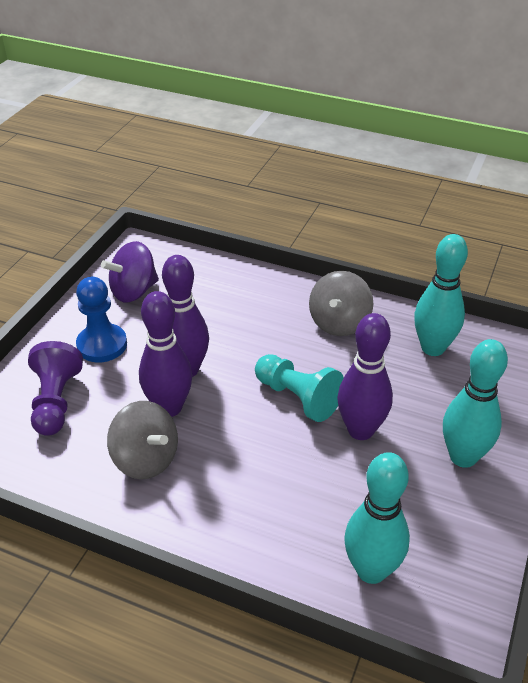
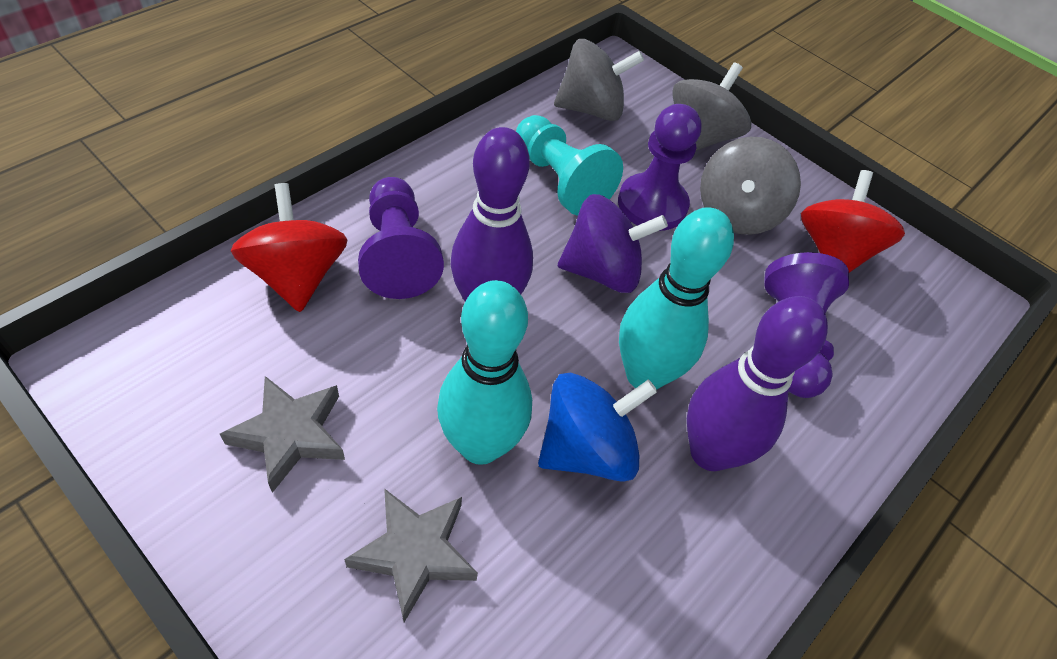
blue pawn: [76,277,127,363] = 1 -> none = 0
blue spinning top: none = 0 -> [538,373,657,481] = 1
grey spinning top: [107,401,178,479] [309,271,373,336] = 2 -> [554,39,644,121] [672,63,752,151] [700,137,801,235] = 3
grey star: none = 0 -> [220,376,345,493] [344,488,478,622] = 2
purple bowling pin: [139,291,192,417] [162,255,209,377] [337,313,393,440] = 3 -> [451,127,533,301] [687,296,828,471] = 2
purple pawn: [28,341,83,436] = 1 -> [358,177,444,299] [618,104,701,231] [764,252,849,398] = 3
red spinning top: none = 0 -> [231,183,348,312] [801,170,905,273] = 2
turquoise bowling pin: [344,452,410,584] [414,234,468,356] [443,339,508,468] = 3 -> [437,280,532,465] [619,207,734,389] = 2

